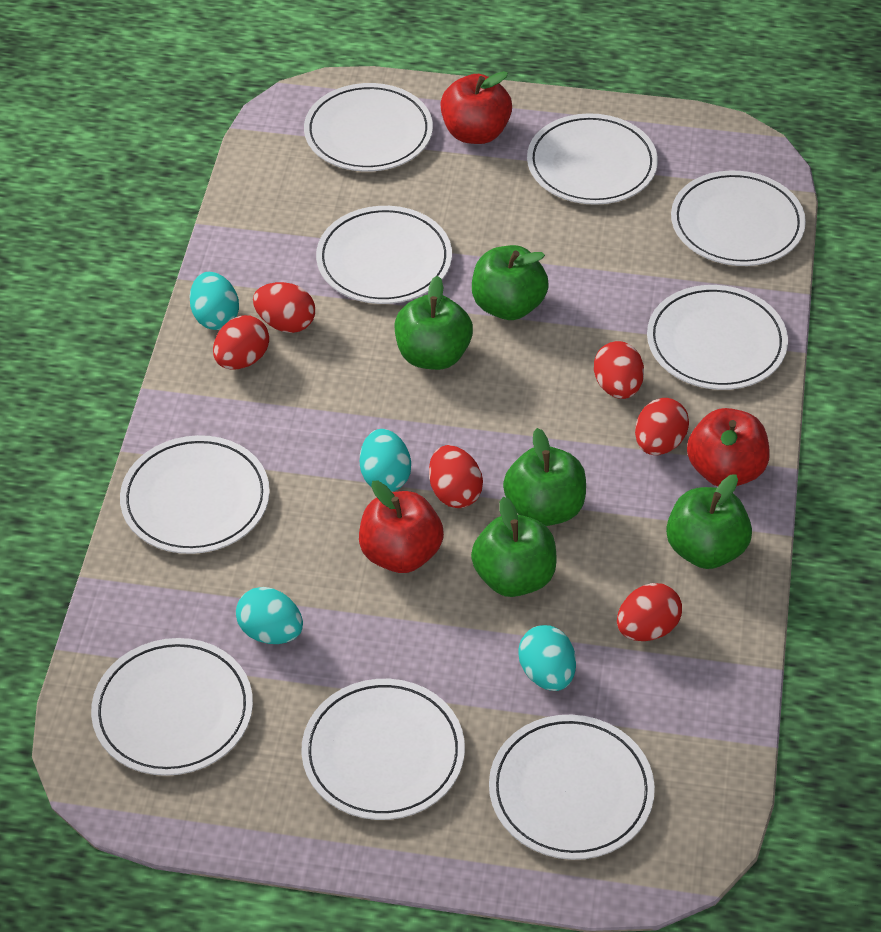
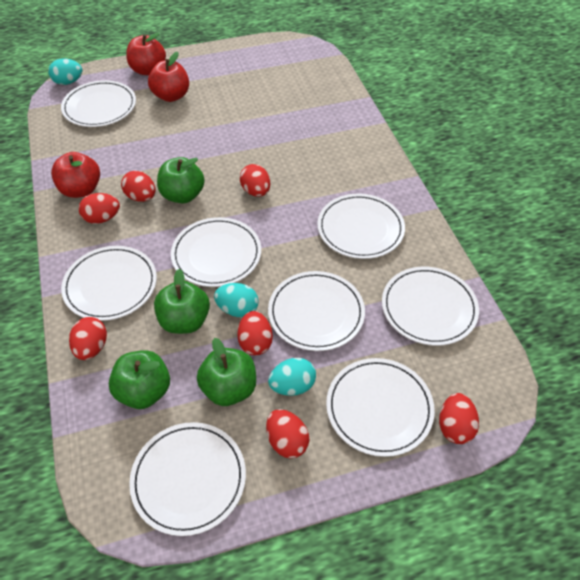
green apple: [395,276,473,370] [471,497,557,597] [472,245,549,320] [503,428,586,526] [666,474,752,569] = 5 -> [109,350,170,409] [154,269,210,334] [157,157,205,204] [197,338,256,406] = 4
red egg: [213,315,269,370] [253,282,315,333] [429,445,483,508] [594,341,644,399] [617,583,682,641] [635,398,689,455] = 6 -> [69,317,107,360] [79,193,120,224] [121,171,156,202] [237,311,273,355] [240,164,270,197] [266,409,309,459] [439,393,479,444] = 7
turquoise egg: [189,272,239,330] [236,587,303,644] [360,429,411,492] [518,625,576,691] = 4 -> [48,59,83,85] [214,283,259,317] [268,358,316,396] = 3
white plate: [91,638,253,776] [120,435,270,554] [301,679,465,820] [304,83,433,172] [316,206,452,304] [489,715,655,860] [527,113,658,205] [647,285,788,390] [671,171,806,266] = 9 -> [61,80,136,127] [61,246,157,321] [129,422,246,536] [171,217,261,287] [268,271,365,351] [317,194,405,259] [326,358,435,457] [382,267,479,346] = 8

